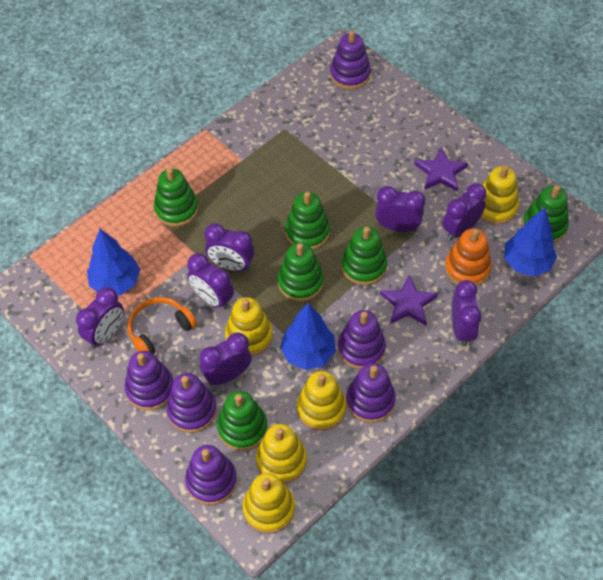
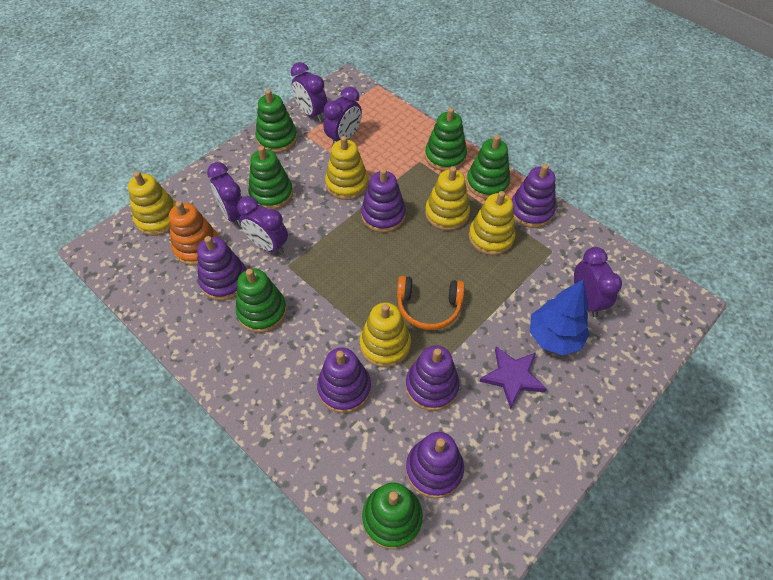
blue tree: [87,229,140,295] [280,303,336,370] [504,208,557,276] = 3 -> [530,279,589,355] = 1
purple clock: [76,287,124,349] [187,253,234,310] [200,333,252,386] [204,223,254,271] [375,186,425,232] [442,183,487,241] [452,280,482,347] = 7 -> [207,162,242,227] [237,196,288,255] [291,62,327,122] [324,87,362,146] [574,247,622,317] = 5
purple star: [380,275,438,326] [414,147,468,192] = 2 -> [479,346,547,409] = 1

